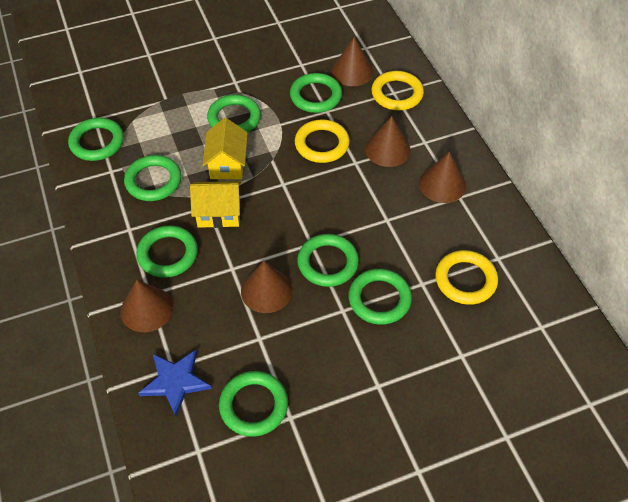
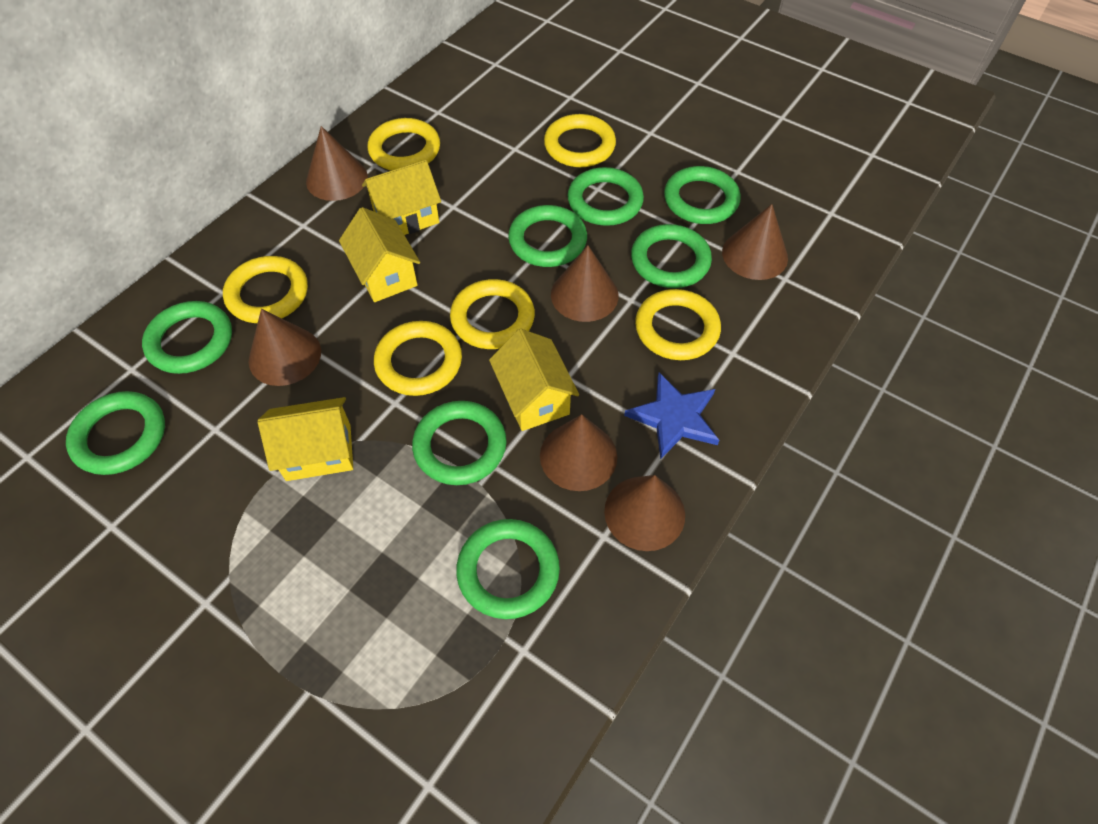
brown cone: [120,280,173,332] [241,261,292,313] [331,37,373,86] [365,116,411,167] [419,152,466,203] = 5 -> [248,309,321,386] [306,126,368,201] [540,414,617,491] [551,245,619,322] [604,475,685,551] [722,204,788,280] = 6
yellow house: [190,181,241,228] [203,118,248,179] = 2 -> [258,397,353,481] [339,207,420,302] [362,160,441,235] [489,329,579,431] = 4
yellow ring: [295,119,350,163] [371,71,424,110] [435,250,498,305] = 3 -> [223,256,308,323] [368,118,440,171] [374,321,462,396] [450,279,535,349] [544,114,616,167] [635,289,721,360] = 6

